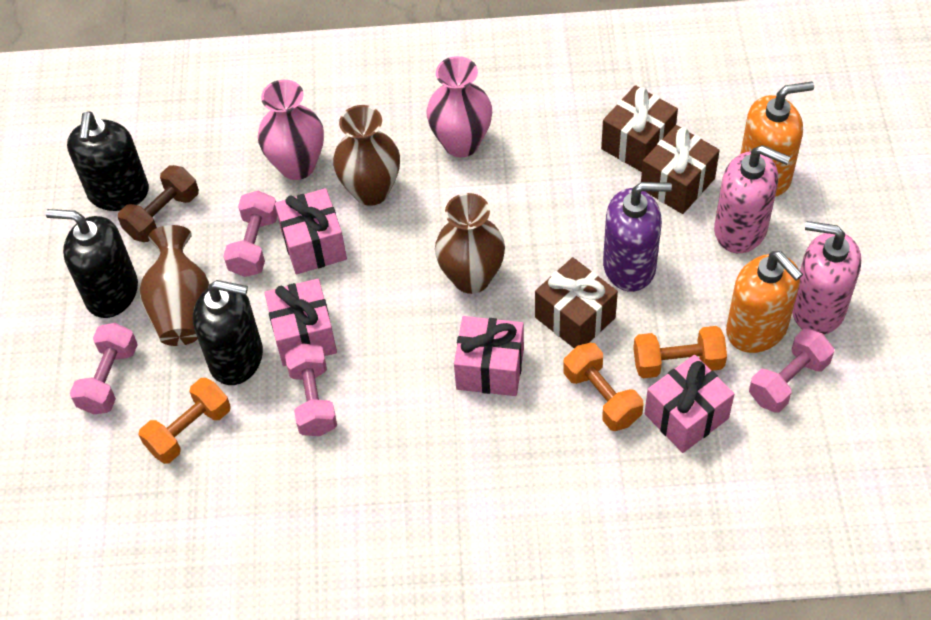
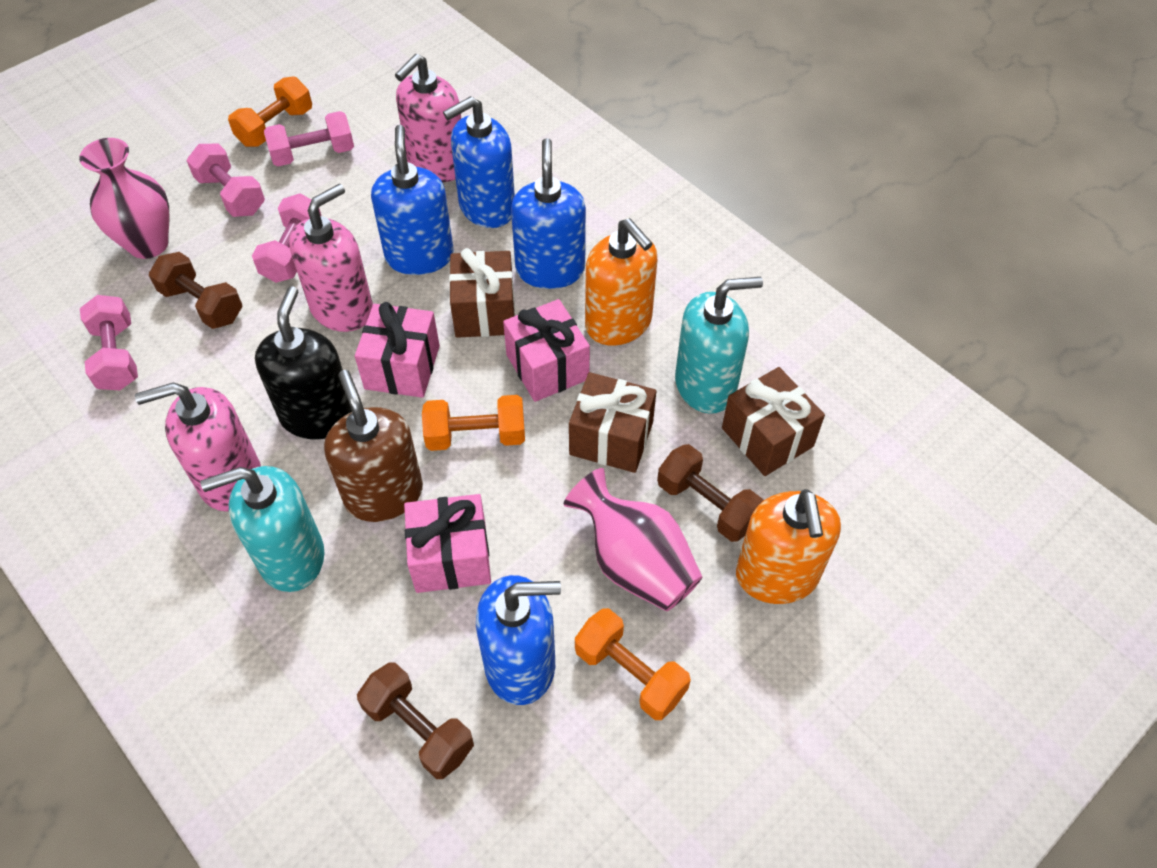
black soap dispenser: [46,209,138,318] [67,111,149,211] [193,280,263,385] = 3 -> [255,286,352,439] = 1
blue soap dispenser: none = 0 -> [371,125,454,275] [443,96,515,228] [476,575,561,705] [511,138,586,289] = 4
brown dumbbell: [118,165,199,242] = 1 -> [149,252,242,329] [357,662,474,779] [657,444,764,542] = 3
brown soap dispenser: none = 0 -> [324,370,423,522] = 1
brown vase: [140,225,209,346] [333,105,400,206] [435,193,505,294] = 3 -> none = 0
pink gift: [265,279,337,366] [275,188,347,274] [454,316,524,396] [644,355,734,453] = 4 -> [355,302,440,398] [404,494,491,593] [503,299,590,402] = 3
pink soap dispenser: [714,145,790,253] [792,221,861,335] = 2 -> [135,382,261,512] [289,184,373,332] [395,54,461,182] = 3
purple soap dispenser: [603,182,672,292] = 1 -> none = 0
turquoise soap dispenser: none = 0 -> [200,466,324,592] [675,277,763,414] = 2

